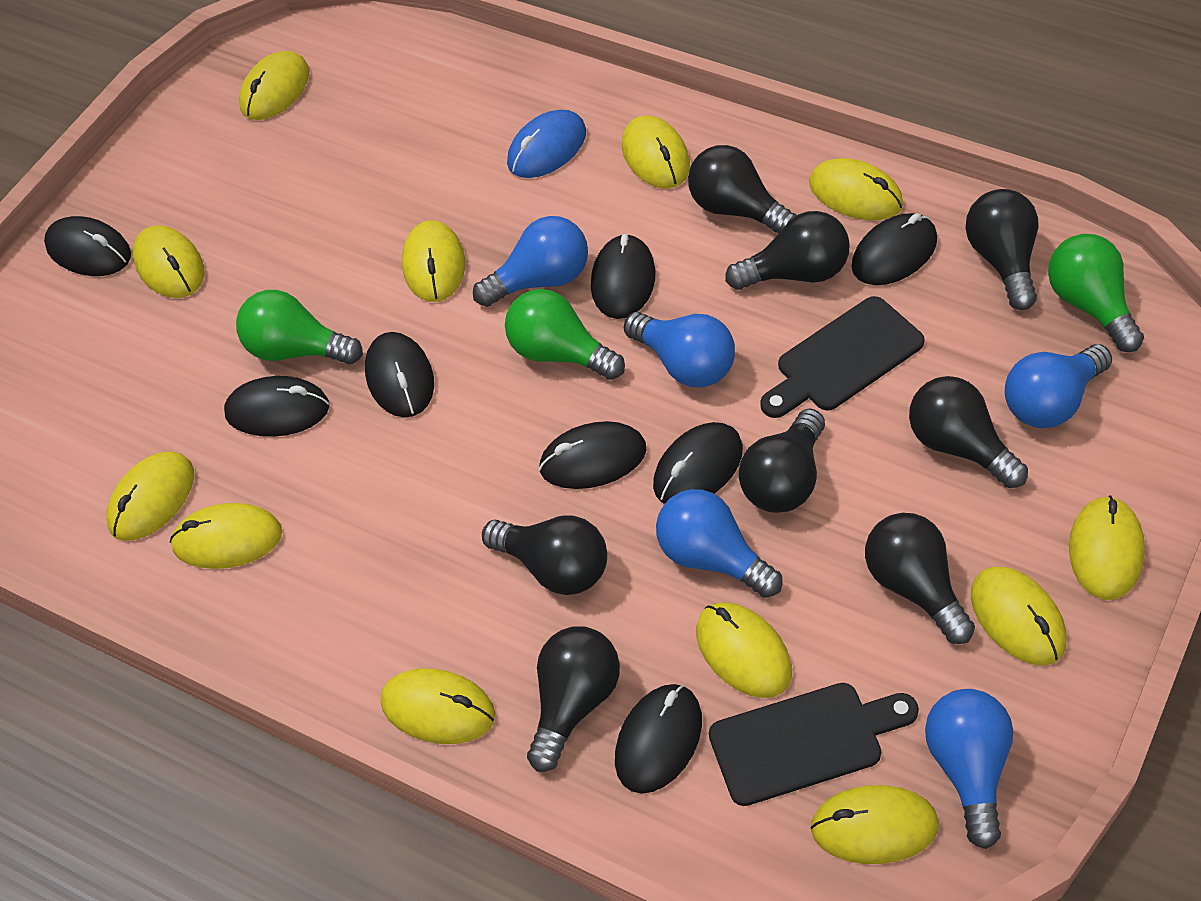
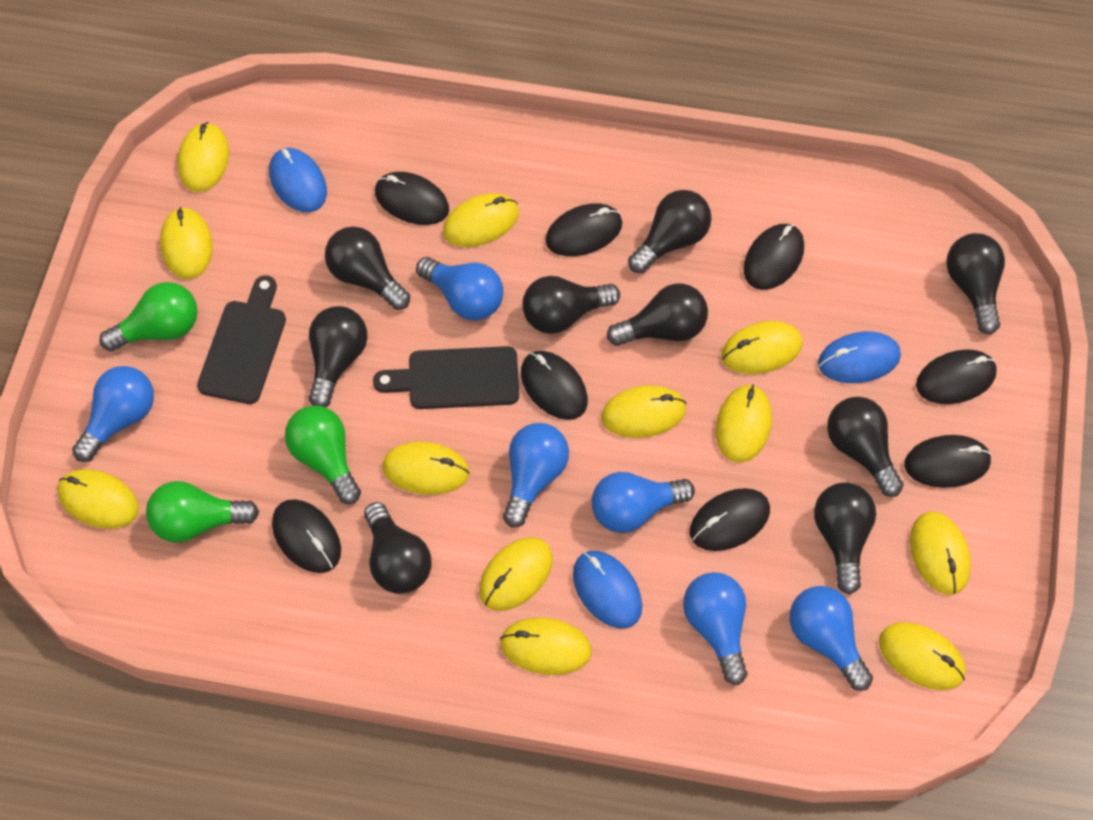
black light bulb: [482,516,607,595] [527,627,620,772] [688,145,797,233] [725,211,850,290] [739,408,825,513] [865,513,975,644] [909,376,1028,488] [965,189,1039,310] = 8 -> [309,306,367,407] [325,227,410,310] [364,502,432,594] [523,276,620,334] [607,283,708,346] [628,190,711,273] [814,483,876,595] [827,397,903,497] [946,233,1005,335] = 9
blue light bulb: [473,216,588,307] [624,312,735,387] [656,489,783,598] [925,689,1013,849] [1005,344,1112,428] = 5 -> [72,366,154,462] [416,257,503,320] [503,423,569,528] [592,472,695,533] [683,572,747,685] [789,586,873,691] = 6
blue mouse: [507,110,586,178] = 1 -> [269,148,327,213] [573,551,642,628] [818,332,901,383] = 3

